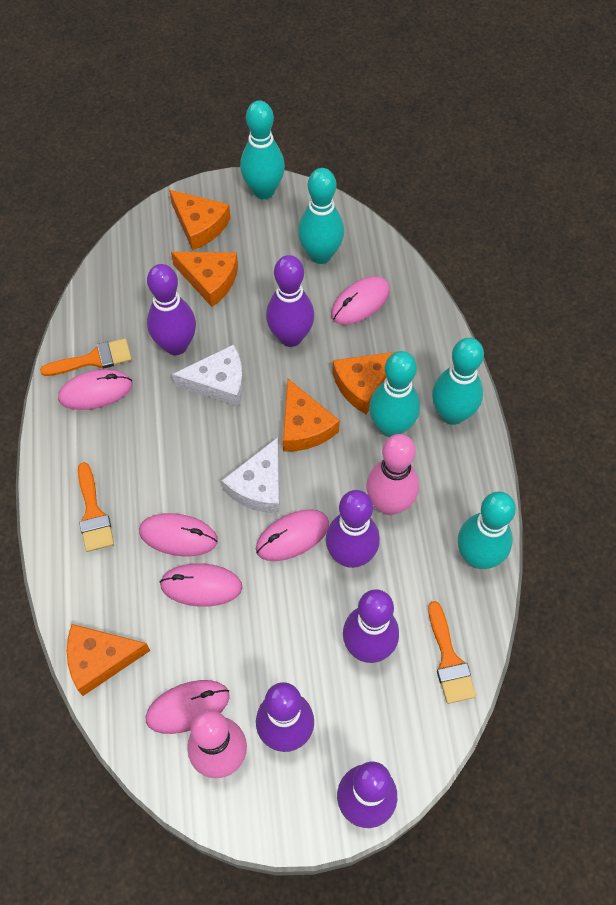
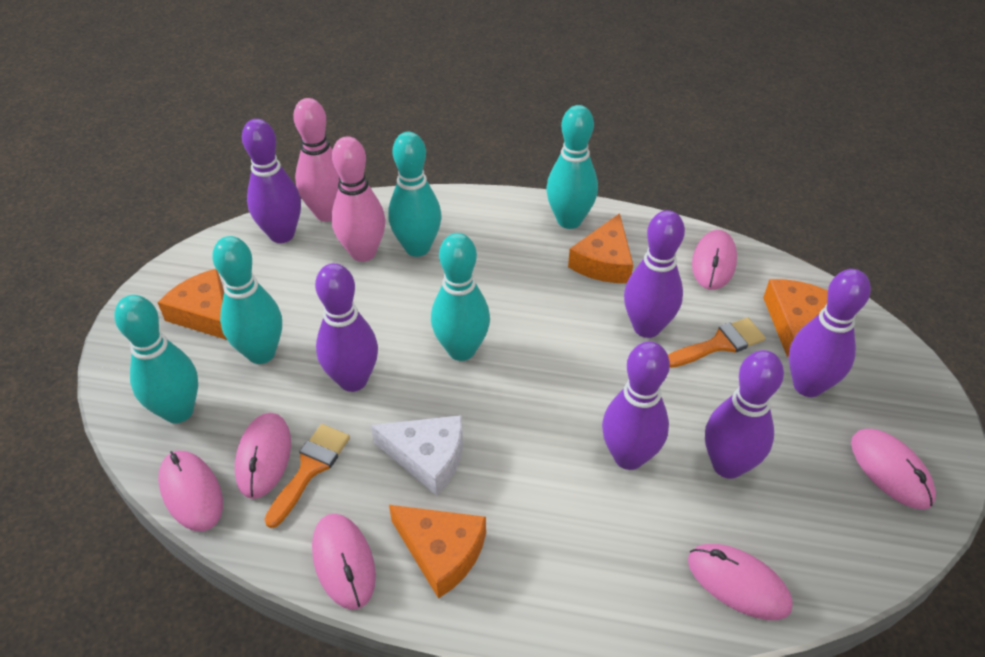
orange brush: [40,338,132,376] [78,462,114,552] [428,601,476,704] = 3 -> [264,424,350,528] [668,318,766,368] = 2
orange cheese: [67,624,150,696] [169,190,231,250] [171,252,238,307] [283,379,340,452] [332,352,395,414] = 5 -> [157,269,227,340] [389,505,486,599] [568,213,633,283] [763,279,828,357] = 4
white cheese: [172,344,243,407] [222,437,280,513] = 2 -> [371,415,463,495] = 1

